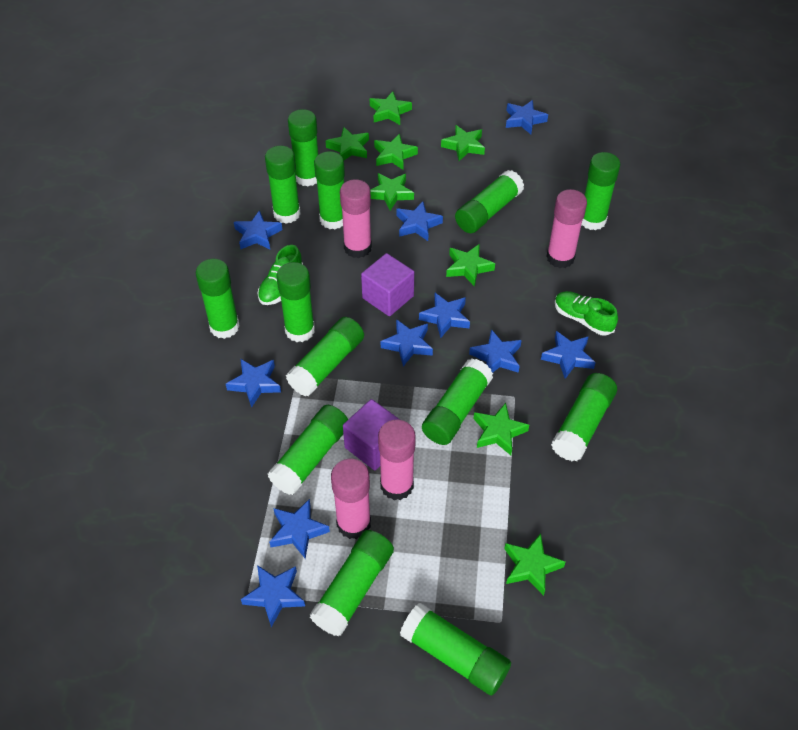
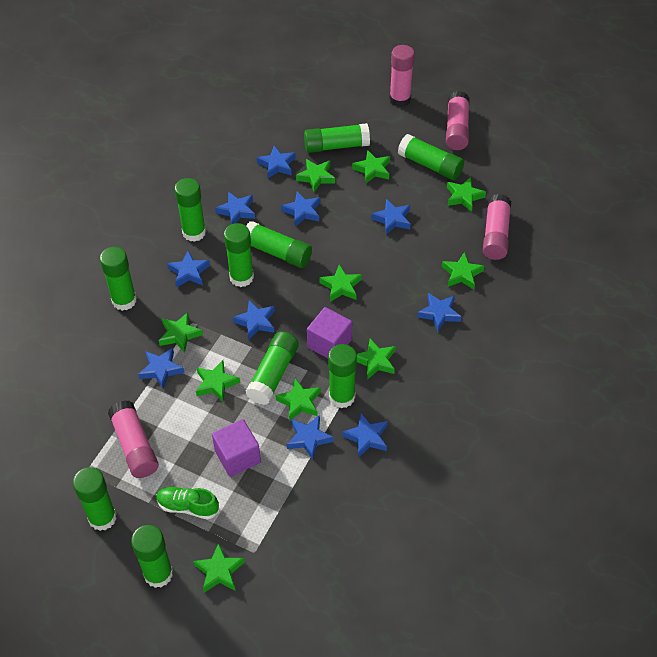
green glue stick: [196,259,240,339] [265,145,301,224] [267,405,348,495] [276,262,315,342] [286,317,364,396] [288,109,318,186] [310,530,394,636] [314,151,345,229] [400,603,511,696] [422,359,493,445] [455,170,524,233] [551,373,617,461] [581,152,620,230] = 13 -> [73,467,117,531] [100,247,137,311] [131,525,173,588] [174,178,206,242] [224,223,254,287] [246,221,312,268] [246,331,299,405] [304,123,370,153] [328,344,357,408] [398,134,464,180] = 10
green shoe: [257,245,303,305] [555,291,618,336] = 2 -> [156,487,219,519] = 1
green star: [326,127,369,160] [370,91,412,125] [370,173,414,211] [374,134,418,170] [441,125,485,161] [446,244,495,287] [473,403,529,455] [504,534,565,596] = 8 -> [159,312,203,353] [193,543,245,593] [196,360,240,403] [276,378,321,421] [296,159,335,192] [319,264,362,302] [352,150,390,184] [357,338,396,380] [442,252,484,289] [447,177,486,212] = 10

